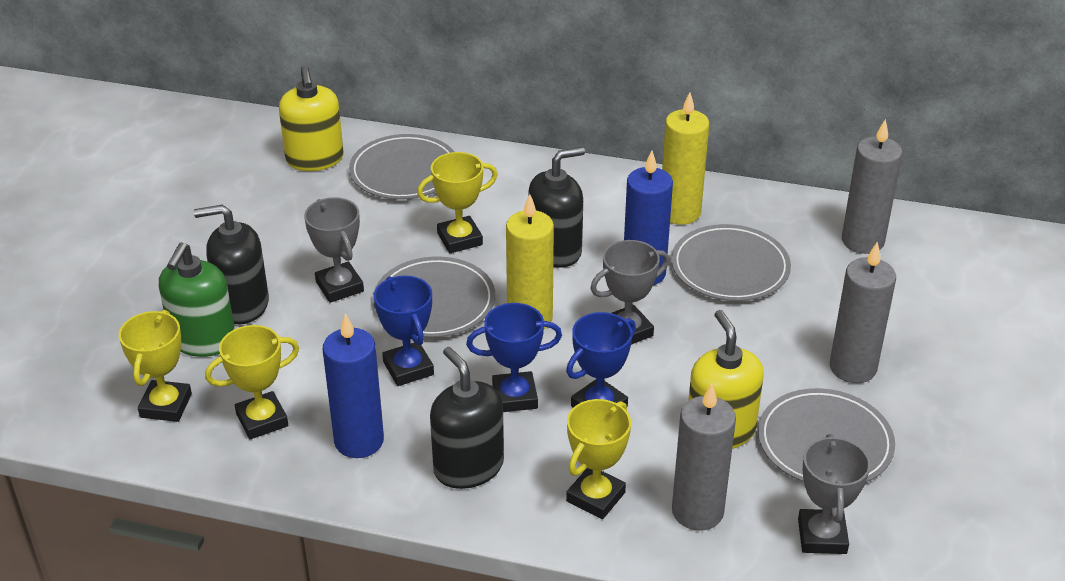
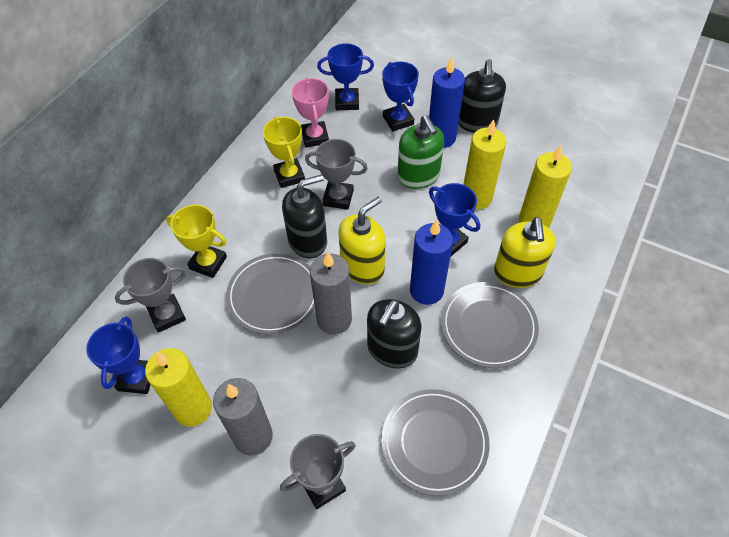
blue trophy: [374,276,434,386] [466,303,562,412] [566,312,636,408] = 3 -> [86,316,150,394] [317,43,374,110] [382,62,419,131] [429,183,480,256] = 4
grey candle: [672,383,736,530] [830,242,896,383] [842,119,903,254] = 3 -> [213,378,273,455] [310,251,352,335] = 2
grey plate: [349,134,455,199] [373,257,495,338] [671,224,791,301] [758,388,895,482] = 4 -> [226,253,315,334] [381,389,490,496] [441,282,539,368] = 3
pink trophy: none = 0 -> [292,78,329,148] = 1
yellow candle: [506,194,554,329] [662,92,709,225] = 2 -> [145,348,212,427] [463,119,507,209] [519,145,572,228] = 3
yellow trophy: [119,310,192,422] [205,325,299,439] [417,152,498,253] [566,399,631,519] = 4 -> [166,205,227,278] [263,116,305,188] = 2

